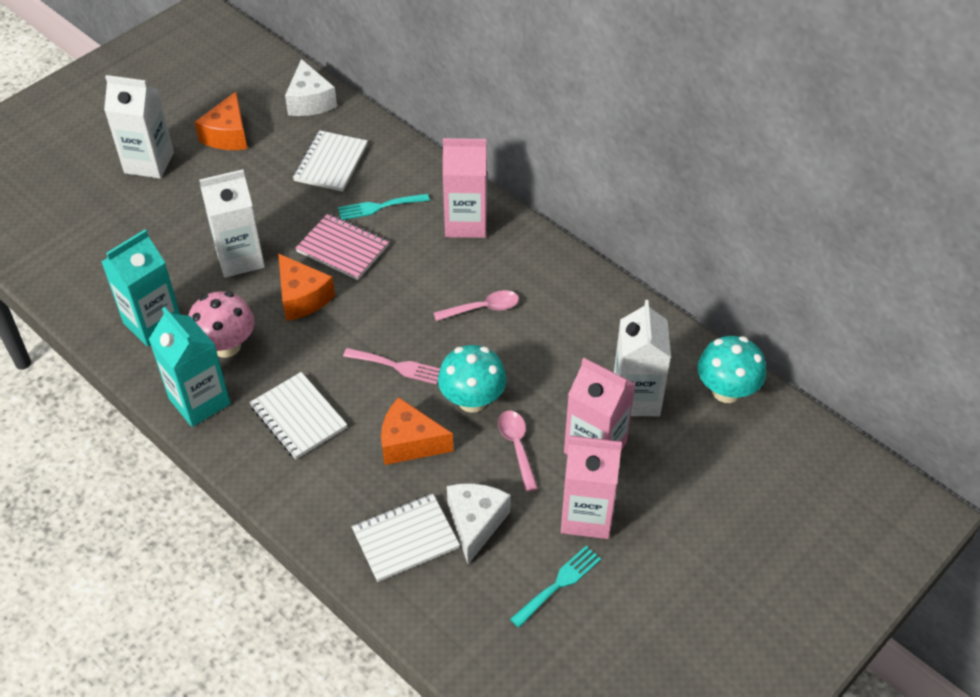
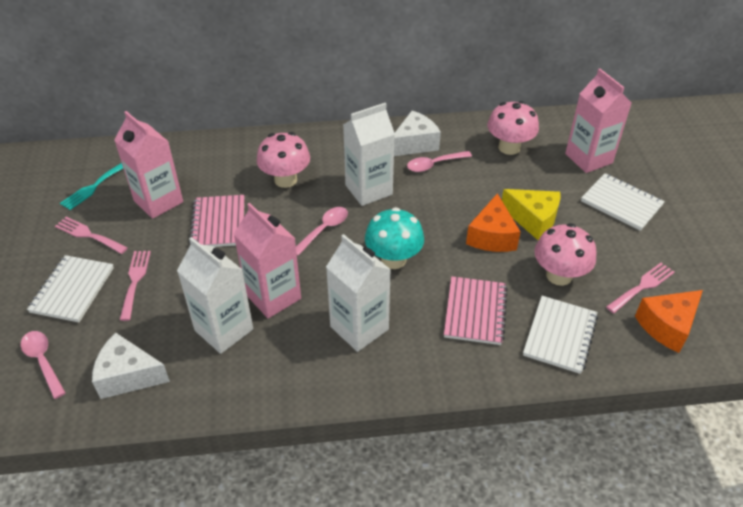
orange cheese: [195,92,247,150] [278,253,335,321] [381,397,453,465] = 3 -> [466,193,520,252] [635,290,703,353] = 2
pink fork: [343,348,440,385] = 1 -> [55,217,128,254] [120,251,151,321] [606,263,675,313] = 3
pink mushroom: [188,291,254,358] = 1 -> [257,132,310,188] [487,101,539,155] [534,223,597,286] = 3
pink notebook: [296,213,389,280] = 1 -> [189,195,245,247] [444,276,508,345] = 2
pink spoon: [434,290,519,321] [498,411,538,492] = 2 -> [21,331,66,399] [296,207,348,256] [407,151,472,172] = 3
turquoise carton: [101,229,180,347] [149,307,231,427] = 2 -> none = 0
turquoise fork: [338,194,430,220] [510,546,601,628] = 2 -> [60,163,123,210] = 1
turquoise mushroom: [438,345,506,413] [697,336,766,403] = 2 -> [365,207,424,269] = 1
yellow cheese: none = 0 -> [502,189,560,240] = 1

